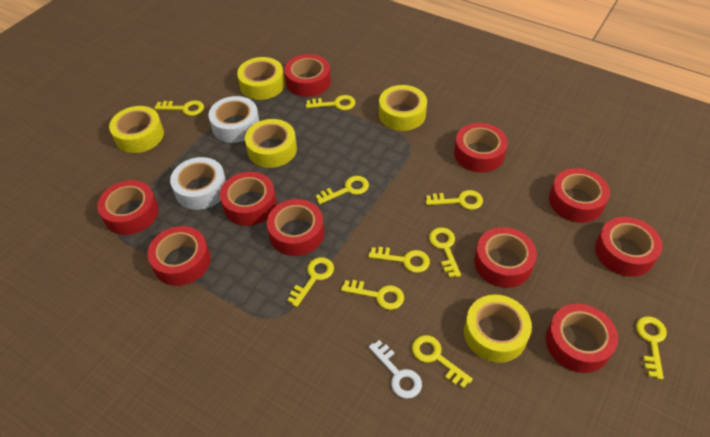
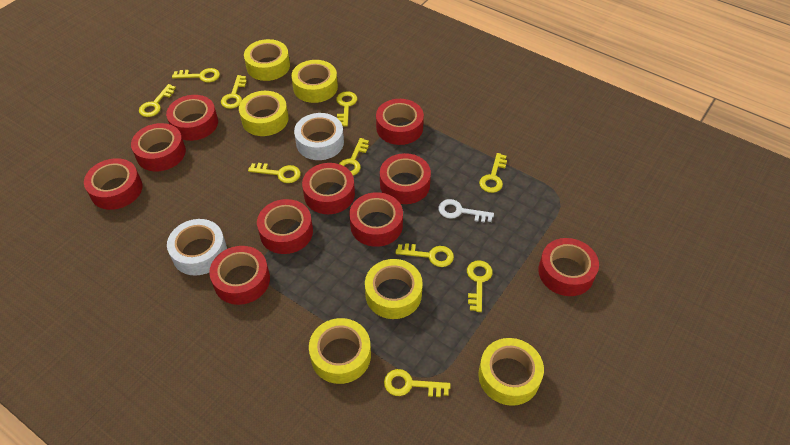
yellow tape: [109,106,164,153] [237,57,285,100] [245,119,297,168] [379,85,427,131] [464,295,532,363] = 5 -> [239,91,288,136] [244,39,290,81] [291,60,338,103] [309,318,371,384] [365,259,423,319] [478,338,544,406] = 6

